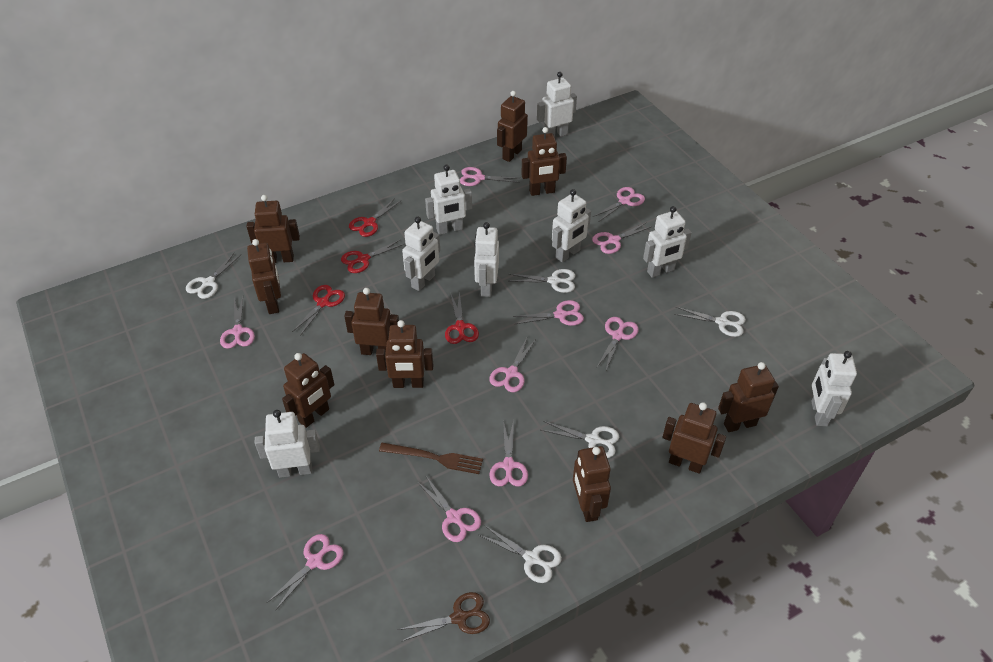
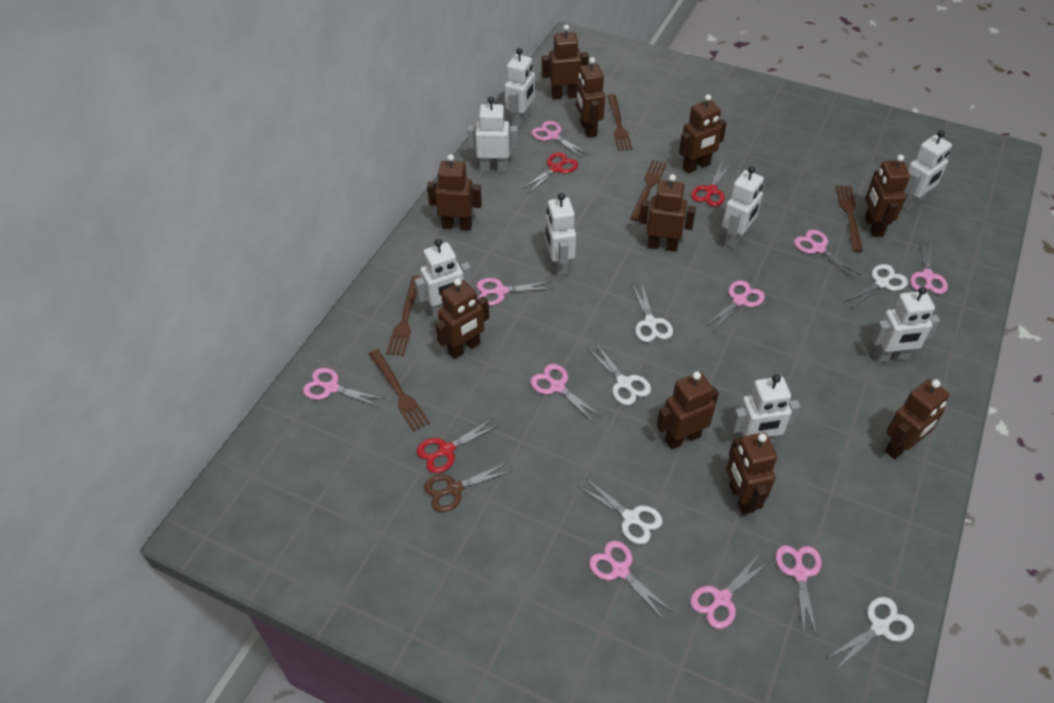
brown fork: [379,443,483,474] = 1 -> [369,349,430,432] [386,276,420,356] [607,94,633,151] [630,160,667,221] [836,186,863,252] = 5
red scissors: [292,285,345,336] [341,239,404,273] [349,198,401,237] [445,291,479,344] = 4 -> [417,418,500,473] [522,152,578,194] [691,160,731,207] = 3

